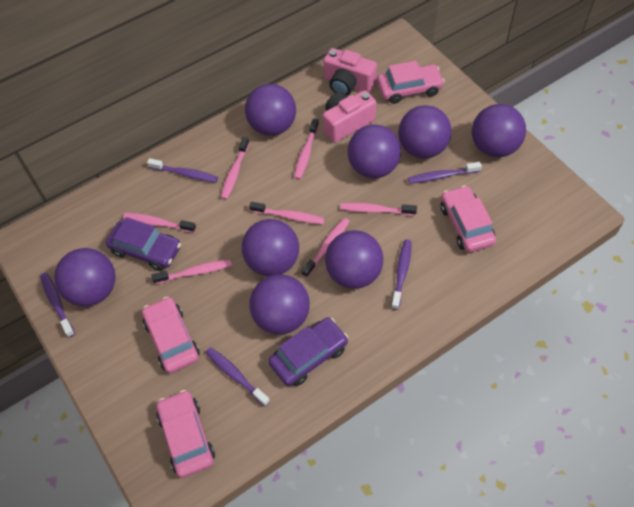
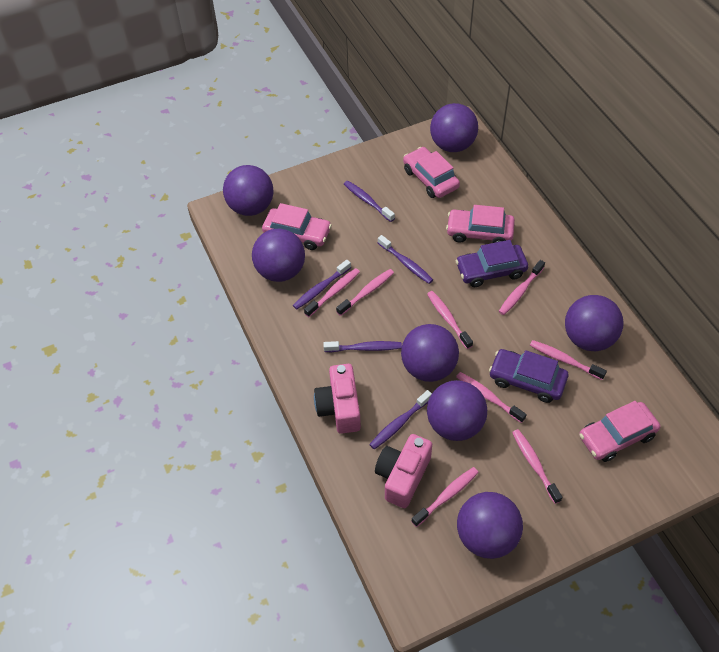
pink toothbrush: [123,213,196,233] [151,260,232,284] [221,137,249,200] [249,202,325,224] [294,118,319,180] [302,218,350,278] [340,203,417,216] = 7 -> [304,268,360,317] [336,269,394,316] [411,467,479,527] [427,291,473,349] [456,372,527,423] [499,260,545,315] [512,429,563,504] [530,340,607,380] = 8
purple ball: [54,248,116,307] [242,219,299,276] [245,84,296,136] [249,274,310,335] [325,230,383,289] [348,124,401,178] [398,105,451,159] [472,104,526,157] = 8 -> [223,165,274,216] [252,229,305,282] [401,324,459,382] [427,380,487,441] [430,103,478,152] [457,492,523,559] [565,295,624,351] = 7

